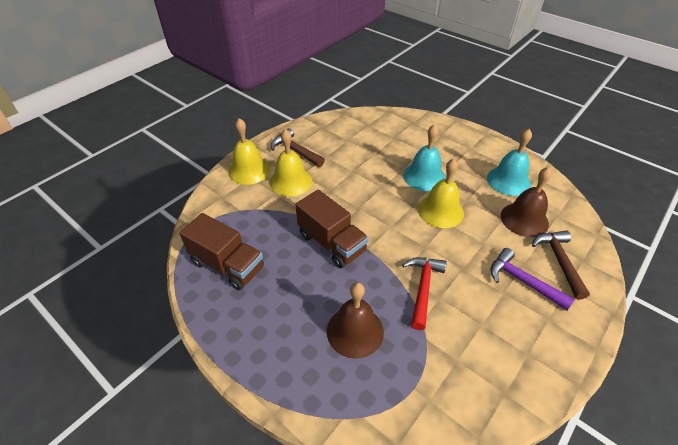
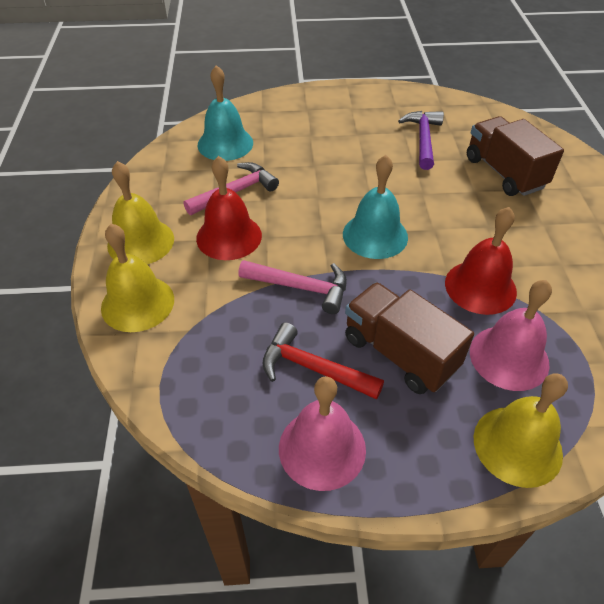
brown bell: [327,282,384,359] [501,167,552,237] = 2 -> none = 0
brown hammer: [271,128,325,167] [532,230,590,300] = 2 -> none = 0
pink bell: none = 0 -> [279,376,366,491] [470,280,552,391] = 2
pink hammer: none = 0 -> [183,162,279,215] [238,260,347,314] = 2
red bell: none = 0 -> [196,156,262,260] [445,207,517,315] = 2

